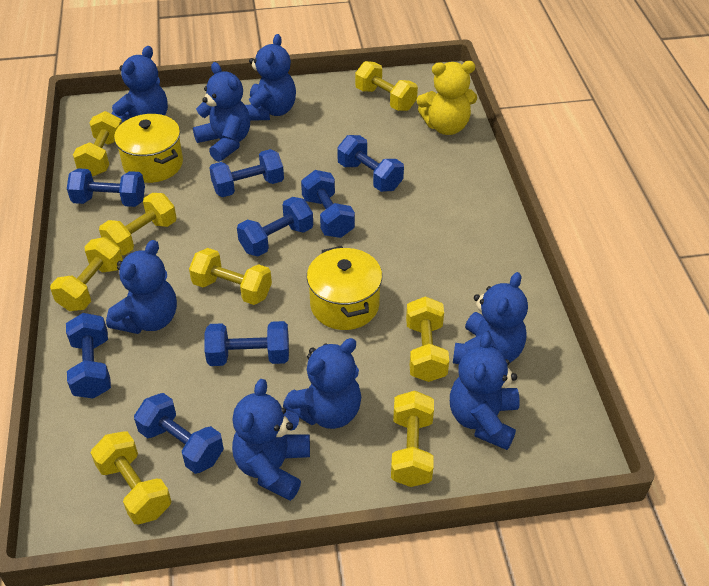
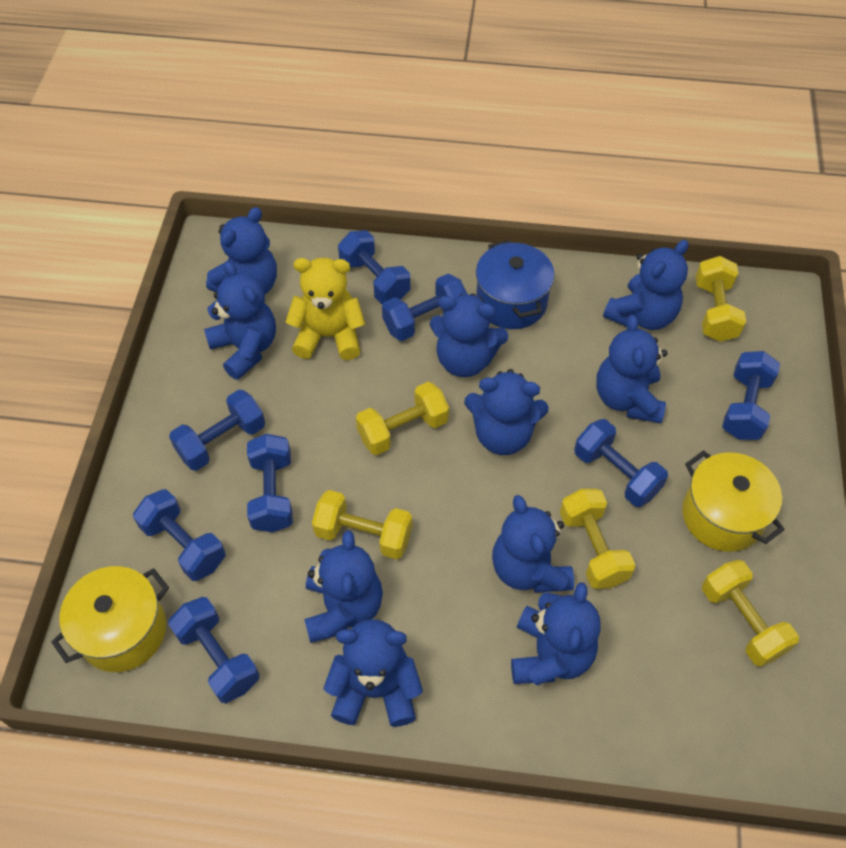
blue pot: none = 0 -> [476,240,555,329] = 1
blue teddy bear: [106,240,177,334] [111,46,168,122] [193,62,250,162] [232,379,310,501] [245,34,296,121] [283,338,361,429] [450,332,520,450] [453,272,528,364] = 8 -> [204,261,276,380] [206,207,277,294] [304,530,383,643] [324,619,423,727] [430,293,509,377] [464,369,549,455] [492,495,574,593] [511,582,601,686] [596,315,667,423] [603,240,689,330] = 10
yellow dumbbell: [50,237,123,311] [73,111,122,176] [91,431,171,525] [99,193,177,255] [189,248,272,305] [355,61,418,111] [391,391,434,487] [406,296,449,382] = 8 -> [312,490,412,559] [356,382,449,455] [560,489,635,589] [695,256,746,342] [702,560,799,667] = 5

